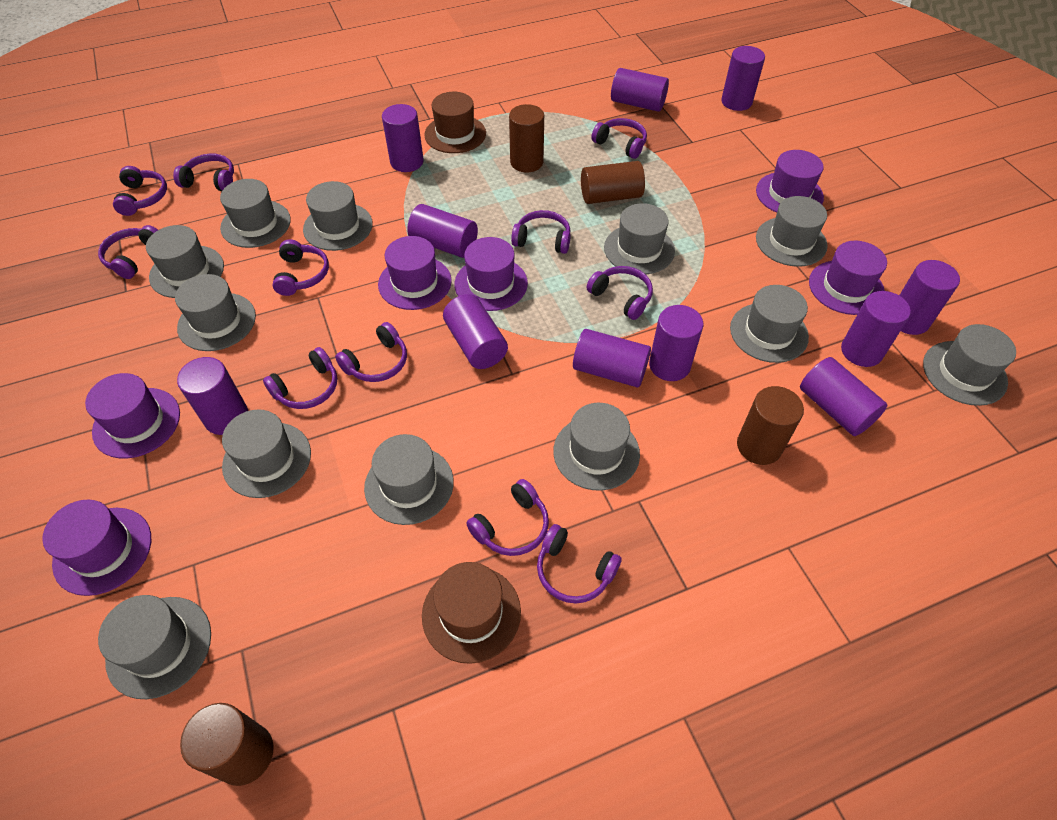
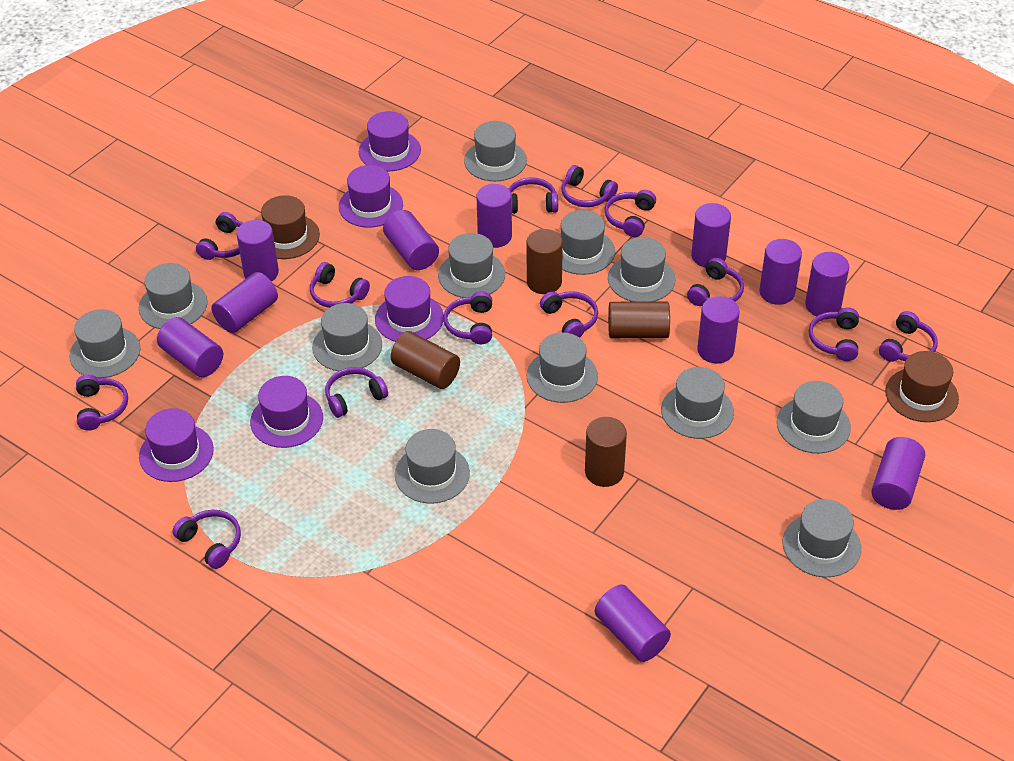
purple hat: [42,500,151,596] [85,373,180,459] [378,236,452,310] [454,237,528,311] [756,150,824,213] [809,241,887,315] = 6 -> [139,408,214,482] [250,376,323,448] [339,165,403,228] [359,111,421,171] [375,276,444,342] = 5
purple headphones: [98,225,158,279] [113,166,167,216] [173,154,234,191] [263,347,337,409] [273,239,329,296] [335,322,407,382] [466,479,549,556] [511,210,571,254] [537,524,622,603] [587,266,653,320] [591,118,647,159] = 11 -> [76,374,128,431] [172,510,241,569] [196,212,243,260] [310,262,370,308] [325,367,388,418] [443,291,492,344] [509,177,558,214] [540,291,598,338] [561,165,618,207] [605,190,656,237] [687,258,744,306] [809,308,859,361] [879,311,938,362] = 13

